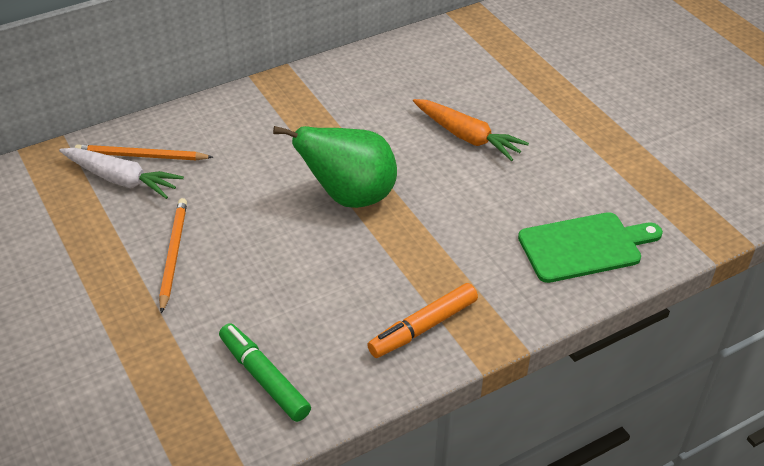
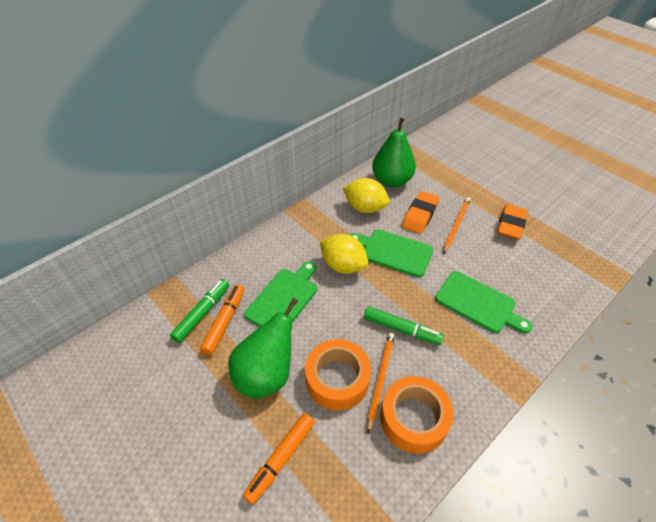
green cutting board: [518,212,663,283] = 1 -> [244,261,317,326] [350,230,433,277] [435,271,532,333] = 3
green marker: [219,323,311,422] = 1 -> [170,279,229,343] [364,306,444,345] = 2
green pear: [273,126,397,208] = 1 -> [228,298,298,398] [372,118,416,187] = 2
orange carrot: [413,99,529,161] = 1 -> none = 0
orange eraser: none = 0 -> [402,191,440,234] [497,204,528,240] = 2
orange marker: [367,283,478,358] = 1 -> [200,284,244,355] [243,413,315,504] = 2
orange tape: none = 0 -> [305,339,371,411] [380,376,453,454] = 2
white carrot: [59,148,184,199] = 1 -> none = 0
yellow lemon: none = 0 -> [320,234,368,274] [343,178,390,213] = 2

